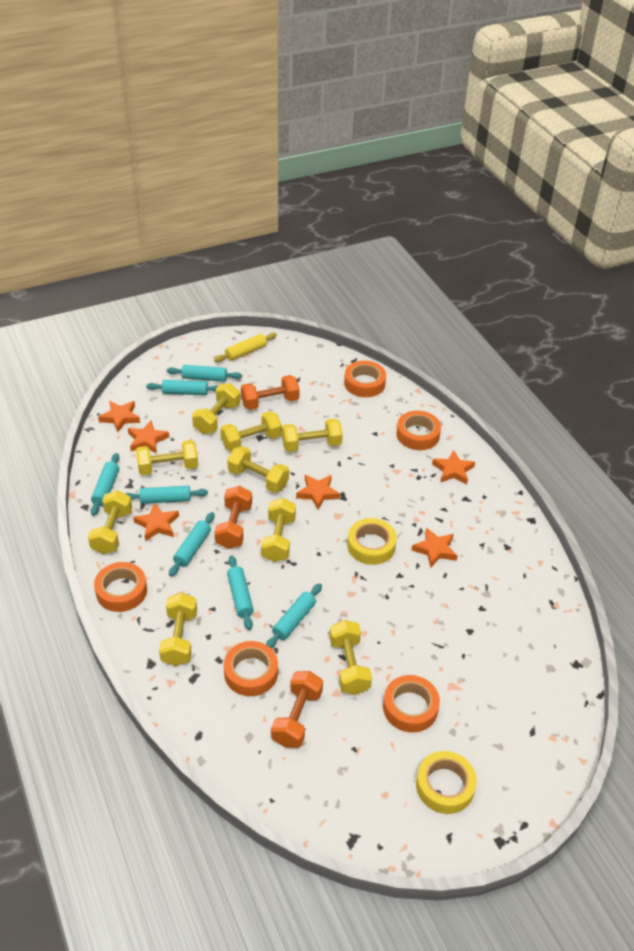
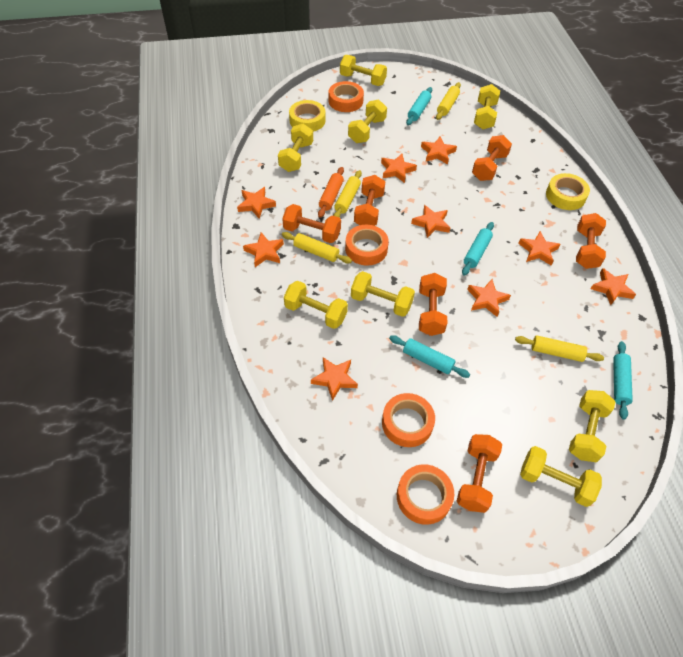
orange dumbbell: [215,486,252,549] [241,375,300,410] [271,671,323,748] = 3 -> [282,204,341,243] [354,175,385,226] [419,273,447,336] [456,434,502,513] [472,135,512,181] [576,213,606,269] = 6
orange rolling pin: none = 0 -> [318,167,344,218] = 1
orange star: [98,401,140,432] [128,420,169,454] [133,502,179,541] [296,475,340,510] [412,528,458,568] [432,450,475,485] = 6 -> [237,187,276,219] [243,233,284,267] [311,357,358,401] [381,154,417,183] [411,205,450,238] [421,136,457,164] [467,279,511,317] [518,231,561,265] [591,268,636,305] = 9
orange tape: [94,562,147,612] [224,641,278,696] [344,361,386,397] [383,675,440,733] [396,411,441,450] = 5 -> [329,81,364,112] [345,225,389,266] [382,393,435,447] [397,464,454,525] = 4
turquoise rolling pin: [91,453,119,516] [125,486,208,504] [146,380,219,395] [167,365,242,382] [169,512,215,577] [227,556,254,630] [266,583,322,648] = 7 -> [389,335,470,378] [406,87,432,125] [462,222,494,275] [613,341,633,420] = 4
yellow dumbbell: [88,490,132,554] [136,440,198,475] [159,593,197,666] [192,383,241,434] [221,411,282,452] [227,446,289,493] [261,498,296,562] [282,418,343,452] [330,620,372,695] = 9 -> [278,124,313,172] [284,281,348,329] [340,55,387,86] [348,99,387,143] [351,271,415,317] [474,84,500,130] [520,446,602,507] [569,390,616,462] = 8
yellow rolling pin: [214,333,277,362] = 1 -> [282,232,352,264] [333,170,362,217] [436,82,461,120] [515,335,604,362] = 4

